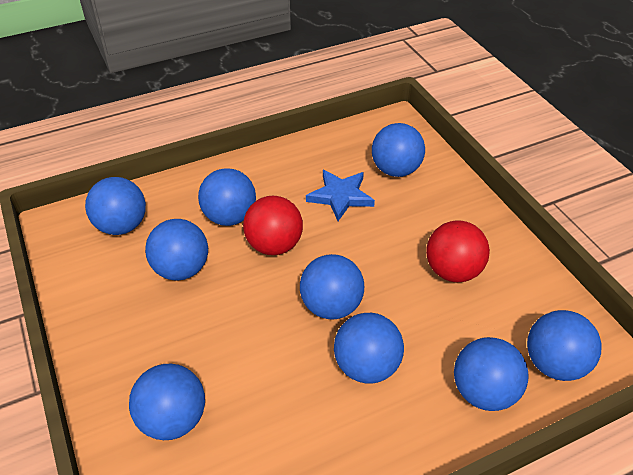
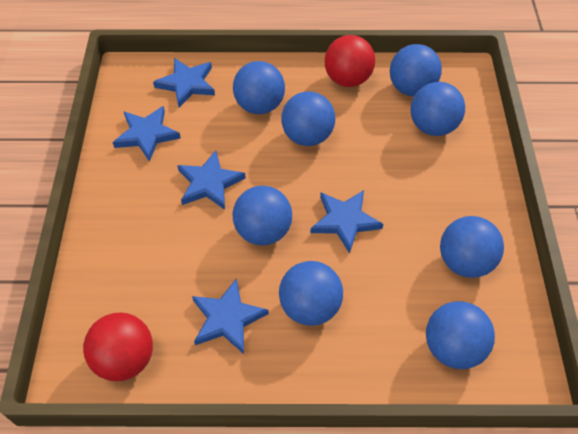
blue ball: [85,177,146,235] [129,364,205,440] [145,219,208,280] [198,168,256,226] [300,254,364,319] [334,313,404,384] [372,123,425,177] [454,337,529,411] [527,310,601,381] = 9 -> [232,186,292,245] [233,61,285,114] [279,261,343,326] [282,91,335,146] [390,44,442,97] [410,82,465,136] [426,301,495,369] [440,216,504,278] = 8
blue star: [306,170,375,221] = 1 -> [112,106,181,162] [153,58,215,108] [177,150,246,210] [192,278,269,354] [311,190,383,254] = 5

